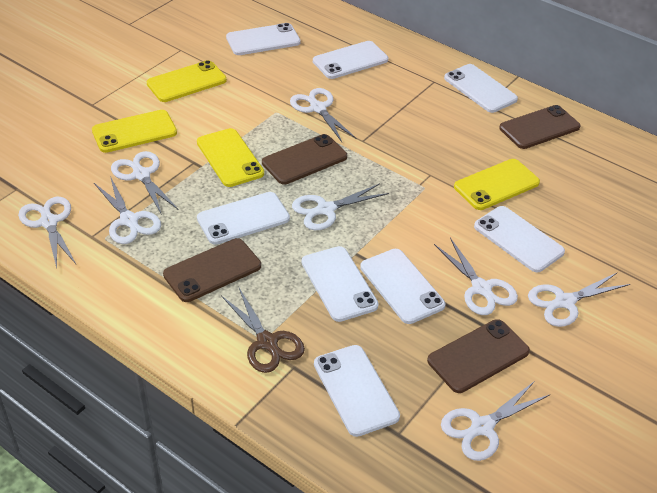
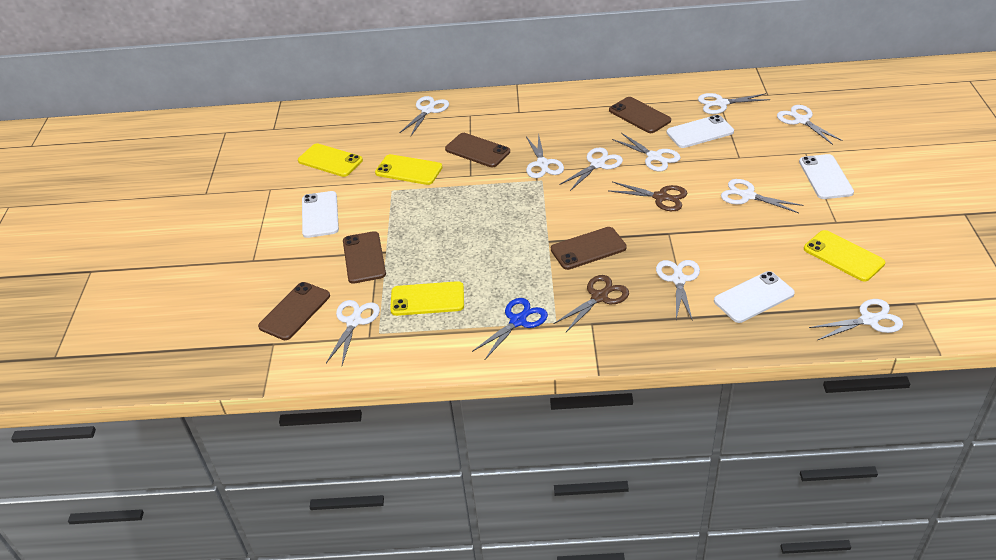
blue scissors: none = 0 -> [472,298,548,359] = 1
brown phone: [163,238,261,302] [262,134,347,185] [427,319,530,393] [499,105,581,149] = 4 -> [258,282,330,340] [343,231,386,284] [445,133,510,167] [551,227,627,270] [609,97,671,133] = 5
brown scissors: [221,288,305,373] = 1 -> [554,275,629,332] [609,182,687,211] = 2
white phone: [197,192,290,245] [226,23,301,55] [302,246,379,322] [313,41,388,79] [314,345,400,437] [360,249,445,324] [444,64,518,113] [474,206,565,272] = 8 -> [302,191,339,238] [667,115,734,148] [714,271,795,323] [799,154,854,199] = 4
white scissors: [18,197,77,268] [94,176,161,244] [111,151,179,215] [290,88,356,142] [292,183,389,230] [434,238,518,315] [441,381,550,461] [528,272,630,327] = 8 -> [326,300,380,365] [400,96,449,136] [526,134,564,178] [559,147,623,191] [612,133,681,171] [656,260,700,321] [698,93,770,114] [721,179,803,213] [777,105,843,145] [809,299,903,340] = 10

